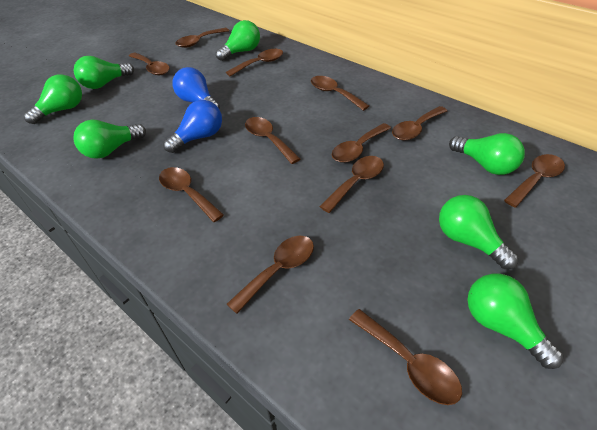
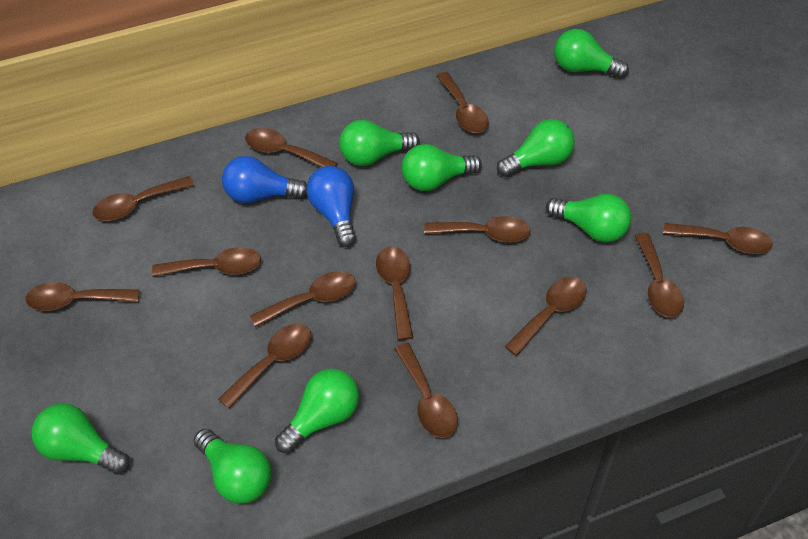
brown spoon: [129,53,170,75] [159,167,224,222] [175,28,229,48] [226,49,283,76] [227,235,314,314] [245,117,300,164] [311,76,369,111] [319,156,384,213] [332,123,391,163] [349,309,462,405] [392,106,447,140] [504,154,565,207] = 12 -> [25,282,140,311] [93,176,194,221] [152,247,261,277] [218,324,311,409] [245,128,338,167] [250,271,356,327] [376,246,413,340] [394,343,458,438] [424,216,531,243] [436,72,489,133] [505,277,586,356] [635,233,684,318] [663,223,773,254] = 13
green light bulb: [24,74,82,124] [73,120,146,159] [74,56,134,89] [216,20,260,61] [439,195,519,269] [449,133,525,175] [467,274,564,369] = 7 -> [31,403,129,475] [193,428,271,504] [275,369,359,453] [339,120,420,166] [402,144,482,191] [497,119,575,177] [546,194,631,242] [554,29,629,78] = 8

